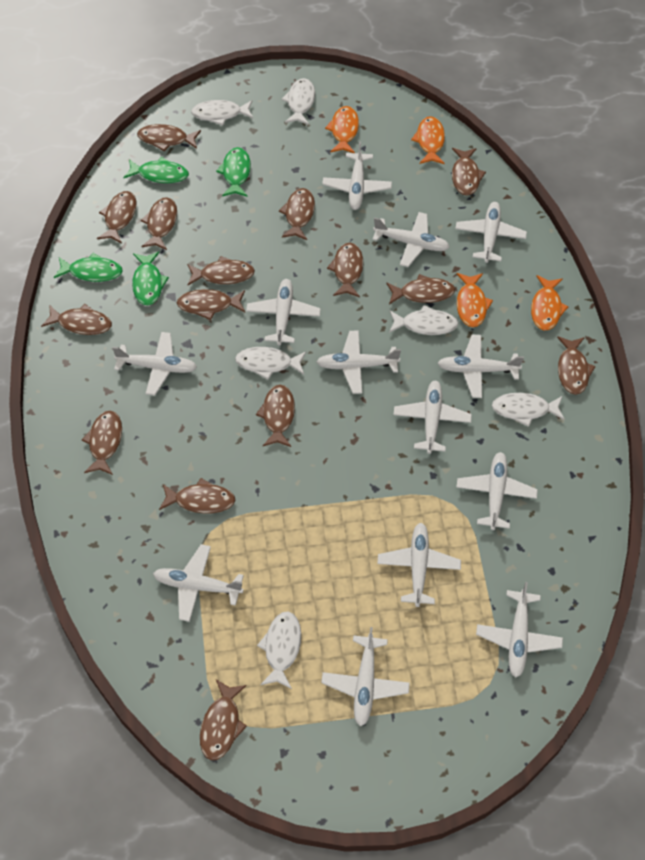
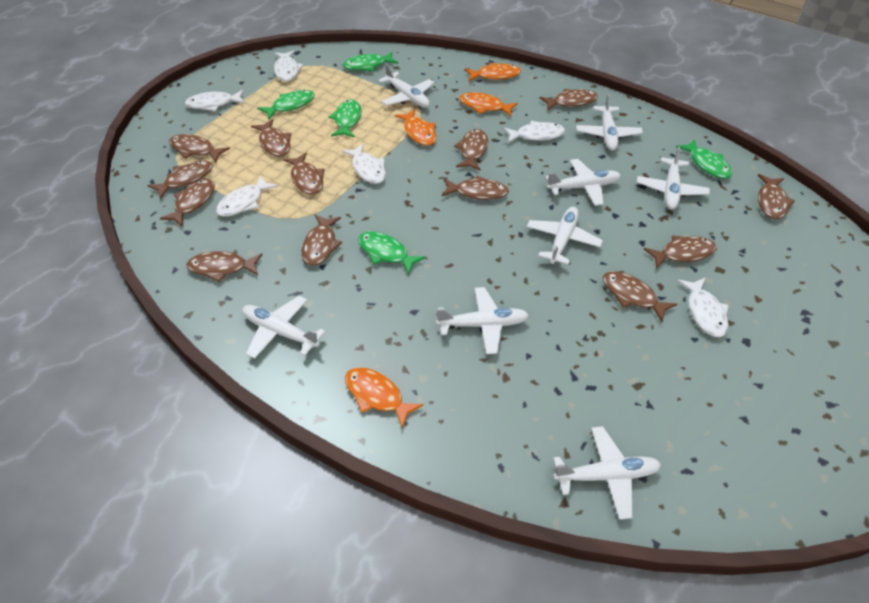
brown fish: [41,304,112,335] [82,411,122,475] [97,191,136,244] [137,124,201,151] [140,197,177,250] [159,478,235,514] [177,289,245,320] [187,256,255,285] [200,679,247,760] [256,385,295,447] [279,188,315,240] [327,243,363,297] [386,274,455,304] [452,148,486,196] [557,336,596,395] = 15 -> [147,160,213,199] [160,179,215,227] [169,134,230,163] [187,251,263,282] [251,119,291,157] [283,153,325,195] [302,215,342,266] [442,176,509,200] [454,129,488,171] [540,89,598,111] [603,271,677,322] [644,235,716,268] [758,174,795,219] = 13
green fish: [54,253,123,282] [123,157,189,183] [132,252,169,305] [216,147,251,197] = 4 -> [257,90,315,119] [329,99,362,138] [343,52,398,72] [358,231,426,275] [676,139,732,179] = 5
white plane: [112,332,197,395] [153,544,244,622] [246,279,321,346] [317,331,401,394] [321,627,410,726] [322,141,392,210] [372,212,449,267] [377,523,461,607] [393,380,472,454] [437,335,524,398] [455,202,527,263] [456,452,538,530] [476,582,563,678] = 13 -> [242,296,326,359] [378,63,434,108] [436,287,529,354] [527,207,603,265] [545,159,621,206] [553,426,661,520] [576,94,643,151] [637,146,710,209] = 8

